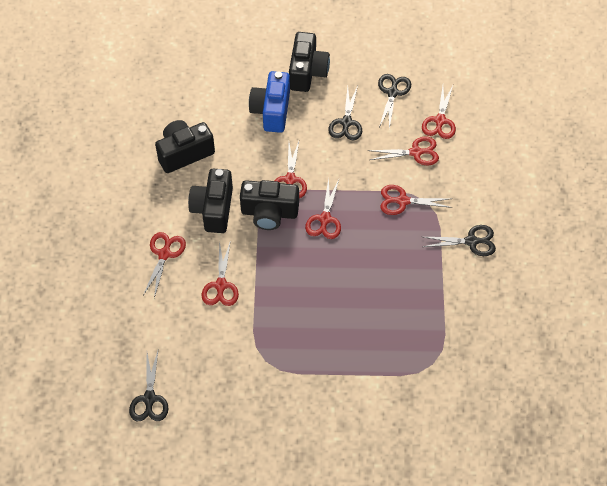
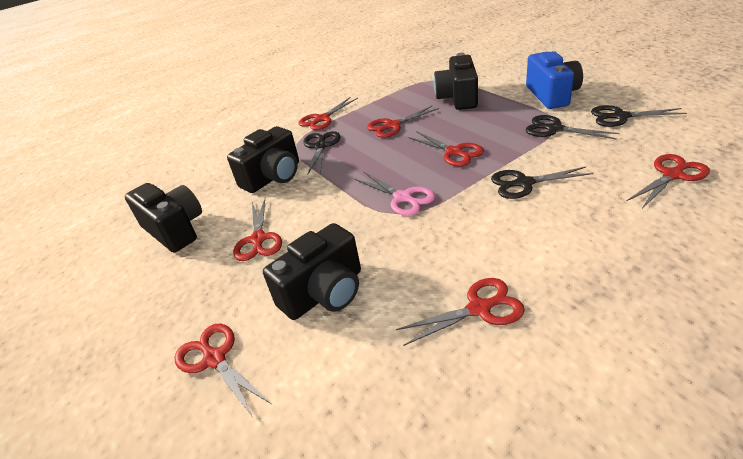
pink scissors: none = 0 -> [354,172,435,216] = 1

